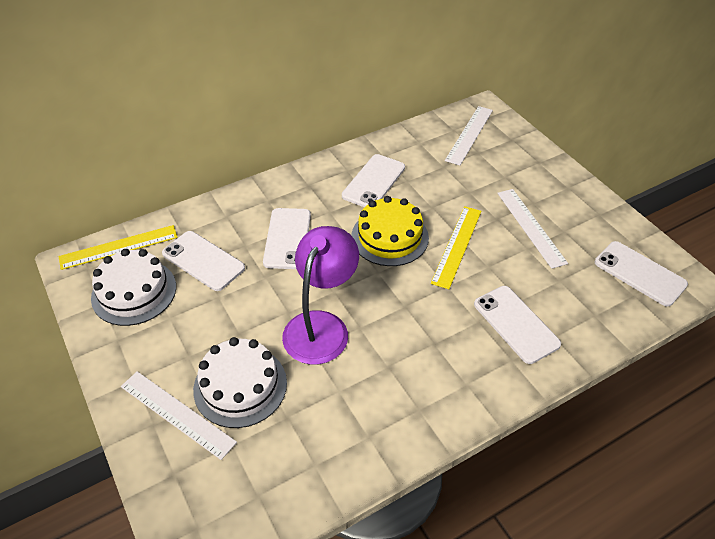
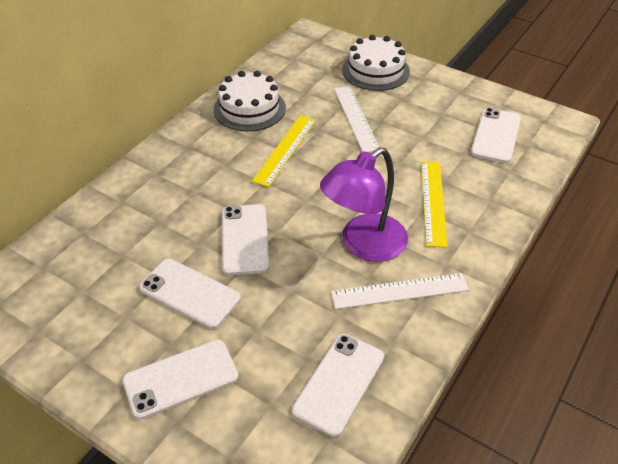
white ruler: [121,371,237,460] [445,106,493,166] [497,189,568,269] = 3 -> [331,273,469,309] [334,86,379,152] = 2
yellow cake: [351,196,429,266] = 1 -> none = 0

